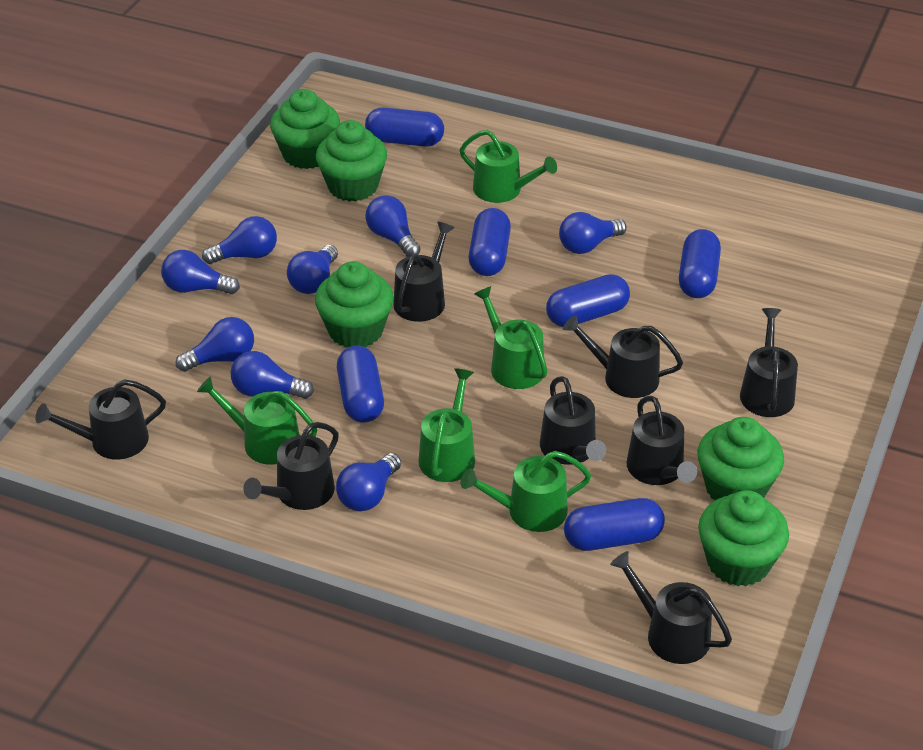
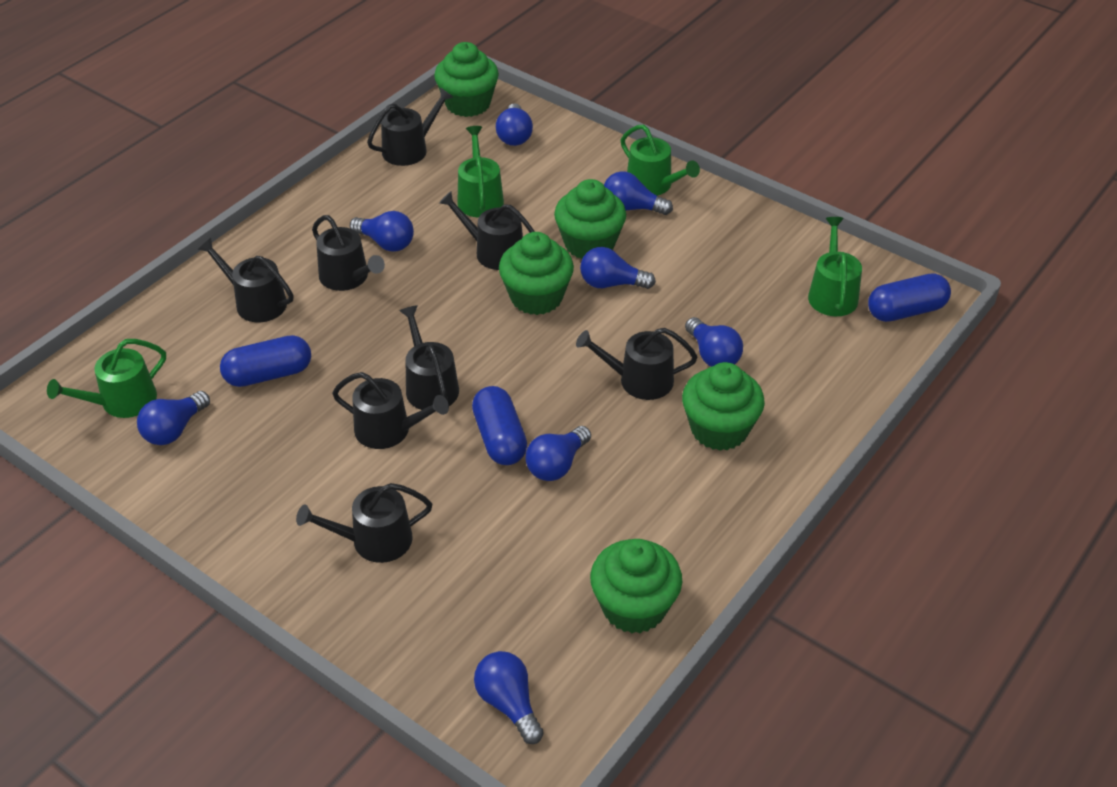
blue capsule: [337,346,384,423] [365,107,444,147] [469,208,511,276] [546,274,630,327] [564,498,665,551] [679,229,721,298] = 6 -> [220,335,311,387] [472,386,527,465] [868,273,951,322] = 3
green watering can: [197,376,317,465] [419,368,475,482] [460,130,557,203] [461,451,591,532] [474,286,548,389] = 5 -> [47,339,166,418] [457,126,504,217] [621,125,700,196] [808,217,862,316] = 4

